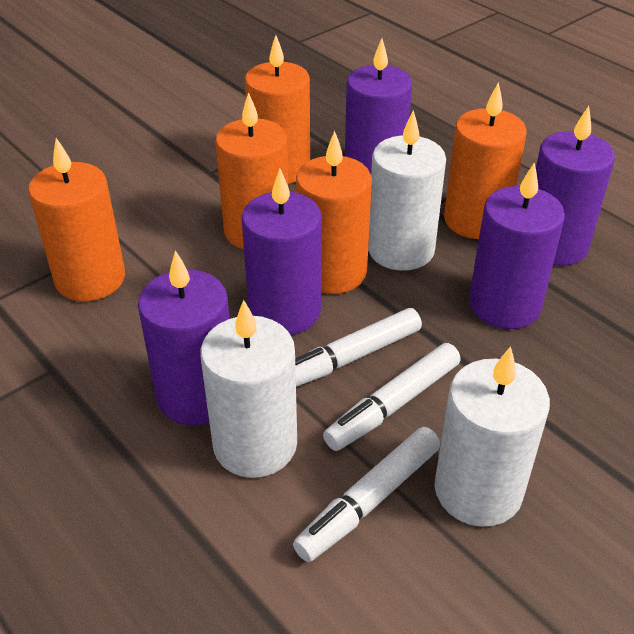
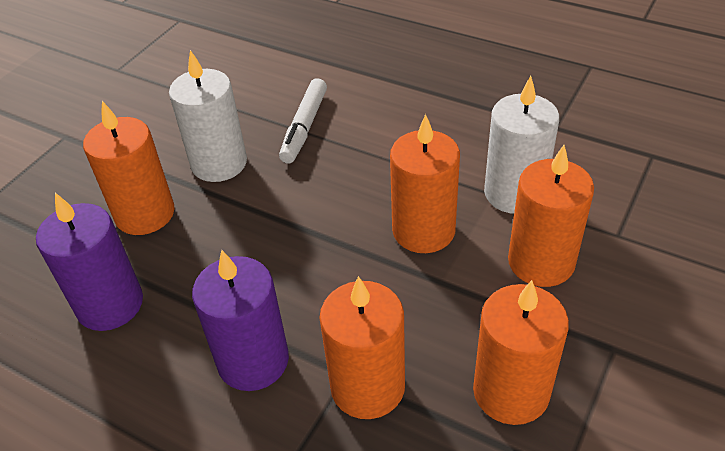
purple candle: [138,250,230,425] [242,169,322,335] [345,38,412,174] [469,162,565,329] [536,106,615,266] = 5 -> [36,193,143,331] [192,250,289,391] = 2
white candle: [200,300,297,478] [368,110,446,271] [434,346,550,527] = 3 -> [169,50,247,182] [484,76,559,214] = 2
white marker: [293,427,440,562] [295,308,422,387] [323,343,461,451] = 3 -> [279,78,327,164] = 1

